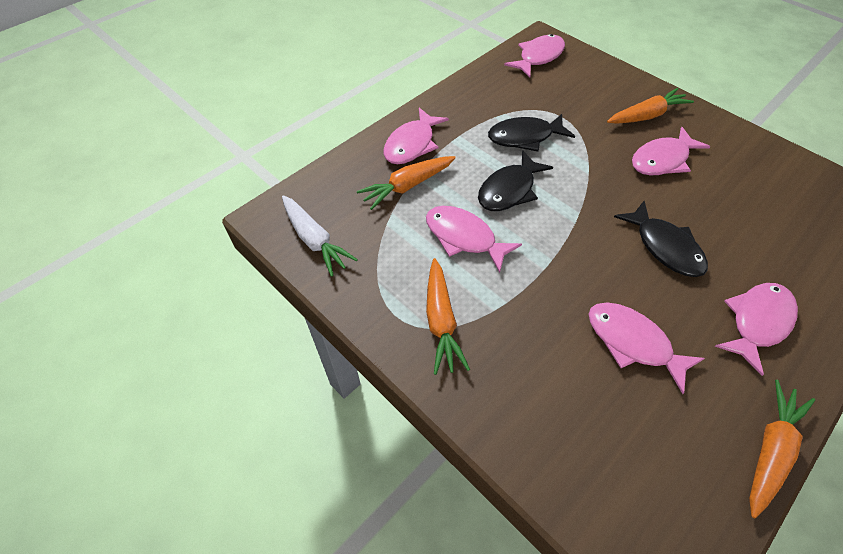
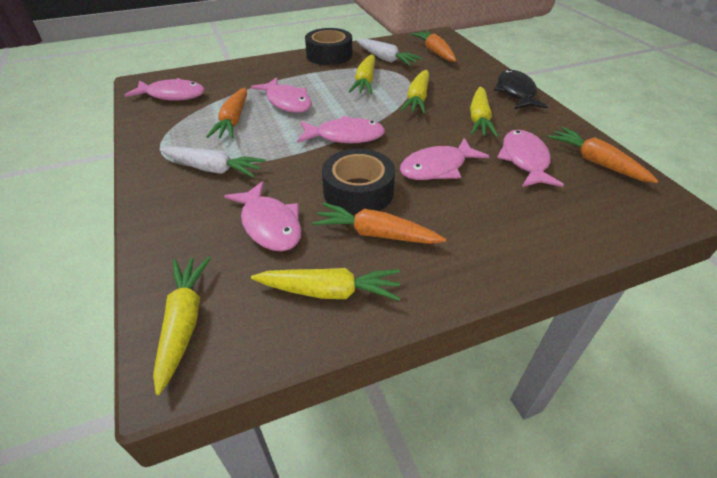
black fish: [478,150,553,211] [488,114,575,152] [614,200,708,277] = 3 -> [494,69,548,109] = 1
black tape: none = 0 -> [305,28,352,65] [322,149,395,215] = 2
white carrot: [282,195,358,277] = 1 -> [160,146,266,178] [356,38,423,66] = 2
yellow carrot: none = 0 -> [153,257,211,395] [251,268,401,301] [349,54,375,94] [400,70,429,114] [470,86,498,137] = 5

